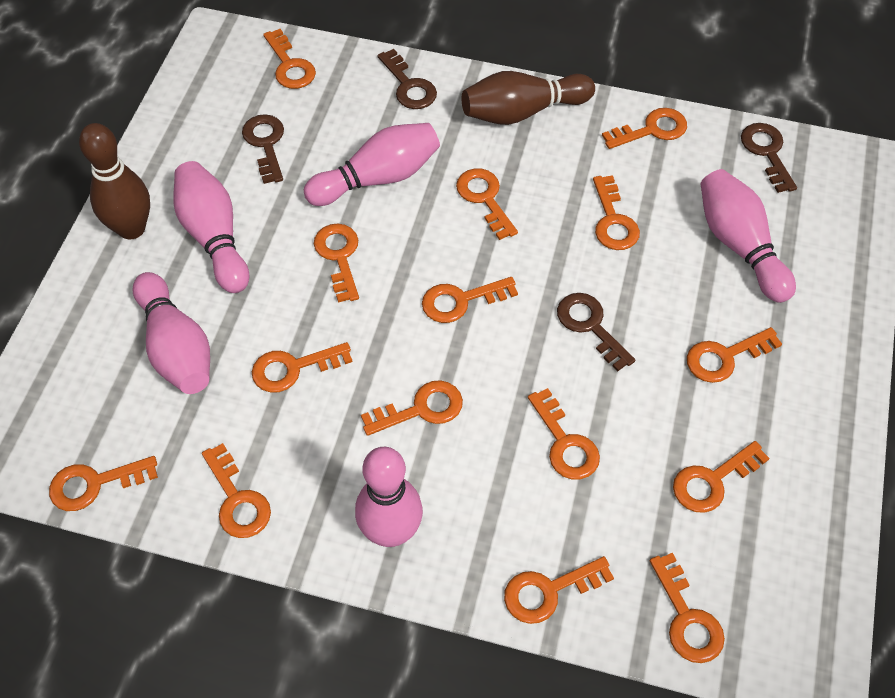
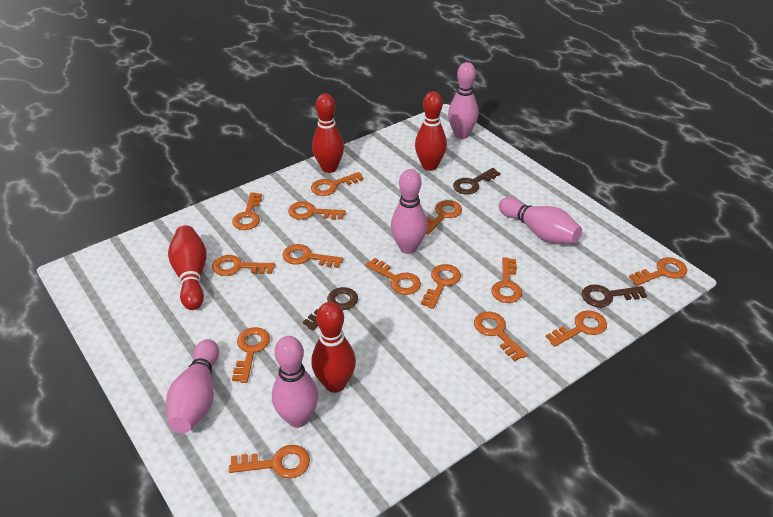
brown bowling pin: [79,123,150,239] [462,71,595,125] = 2 -> none = 0
brown key: [242,114,284,184] [377,49,437,109] [557,293,636,371] [741,123,797,193] = 4 -> [303,287,358,331] [453,168,500,195] [582,284,647,307] = 3
orange key: [49,456,158,511] [202,443,271,538] [252,342,352,393] [263,29,316,89] [314,224,359,303] [361,380,463,436] [422,277,518,323] [456,168,518,240] [504,556,614,624] [528,388,600,479] [593,175,640,250] [602,108,687,149] [650,553,725,663] [673,441,769,513] [687,327,782,383] = 15 -> [212,255,275,276] [229,445,310,479] [232,192,262,230] [232,327,270,383] [282,244,343,268] [288,201,346,220] [311,172,364,196] [365,258,421,295] [421,264,461,309] [426,200,462,234] [474,312,527,361] [491,257,522,303] [546,310,607,347] [629,257,687,286] = 14
red bowling pin: none = 0 -> [168,225,207,310] [311,302,356,393] [312,94,344,173] [415,91,447,171] = 4

